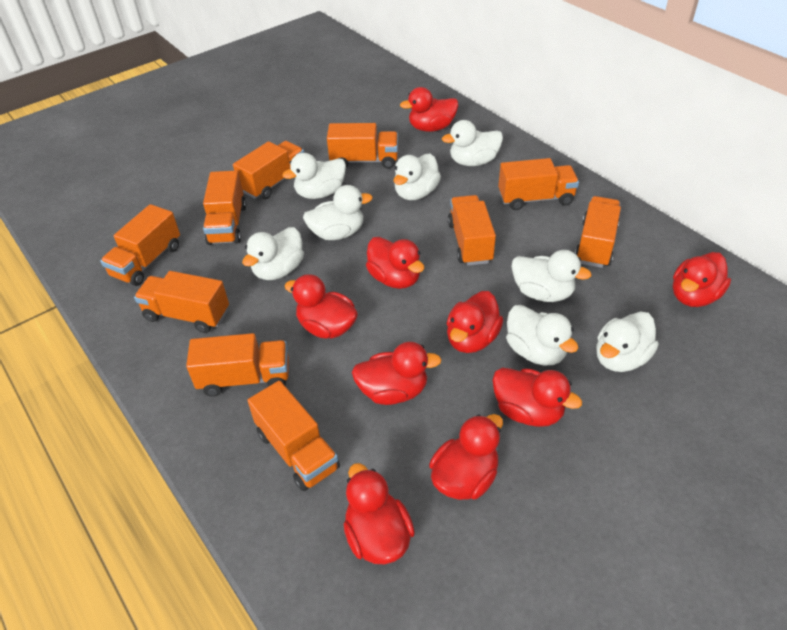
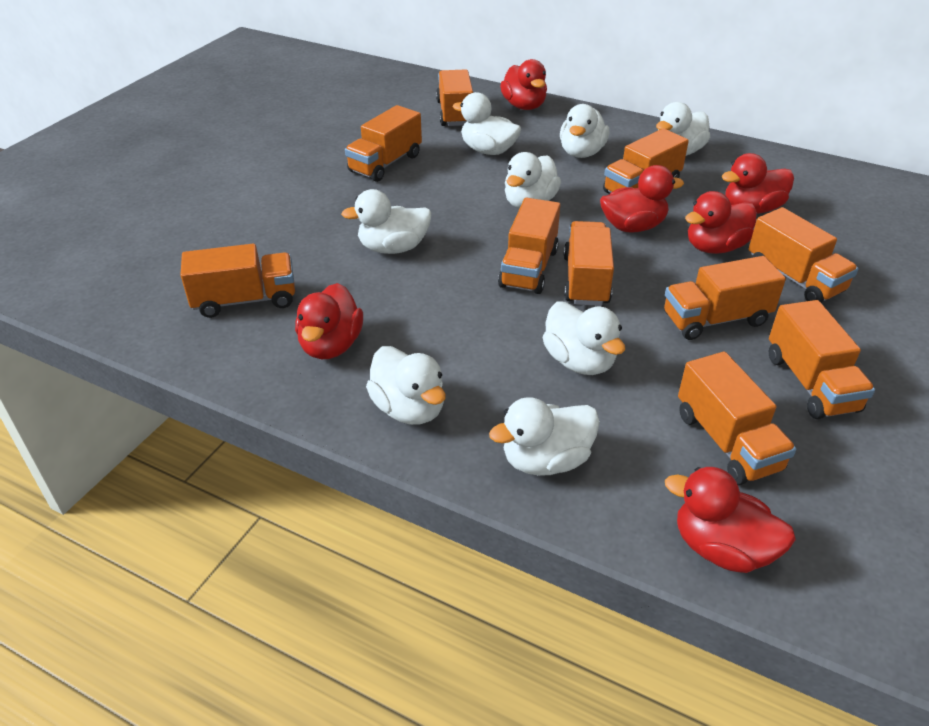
red duck: [285,274,358,339] [344,463,415,564] [352,342,442,405] [366,237,424,289] [400,87,458,132] [429,414,503,500] [446,291,503,353] [492,368,582,427] [673,252,731,307] = 9 -> [295,283,363,359] [500,59,547,110] [600,165,684,233] [665,467,796,573] [685,191,757,254] [721,153,794,214] = 6

